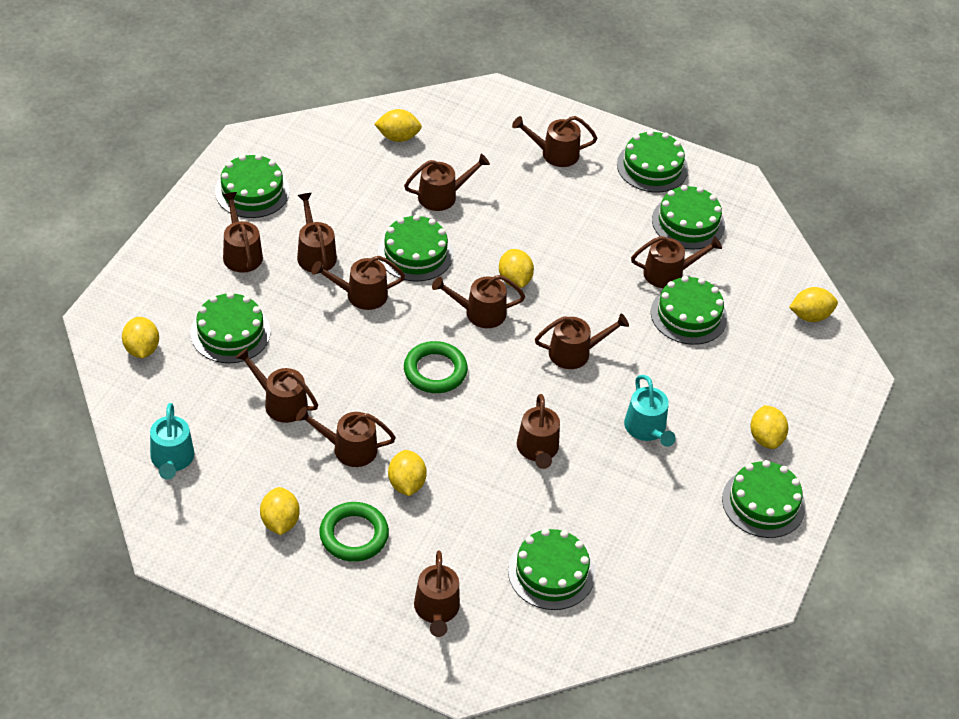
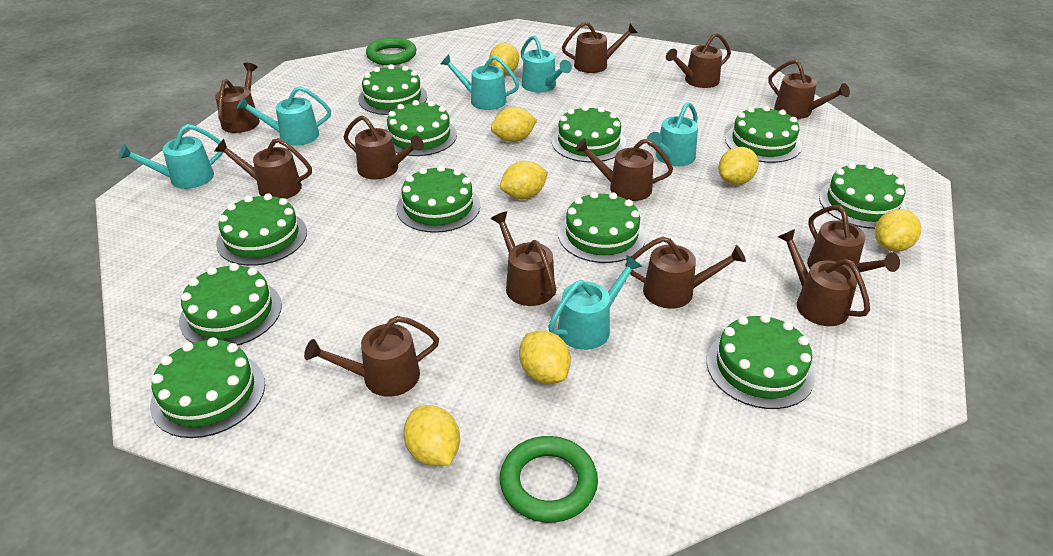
green cake: [191,292,271,363] [215,154,290,218] [378,214,453,282] [508,529,595,610] [617,130,688,192] [651,276,727,345] [652,185,725,250] [722,460,806,538] = 8 -> [150,338,265,438] [179,263,282,345] [216,193,307,266] [358,64,427,115] [387,100,457,156] [396,165,480,233] [552,105,626,163] [558,192,646,263] [707,314,816,409] [725,106,802,163] [819,163,906,229] = 11
turquoise watering can: [150,403,194,480] [624,375,676,447] = 2 -> [118,124,224,189] [237,86,331,146] [440,55,519,110] [521,35,572,93] [548,255,642,350] [647,102,698,166] = 6

